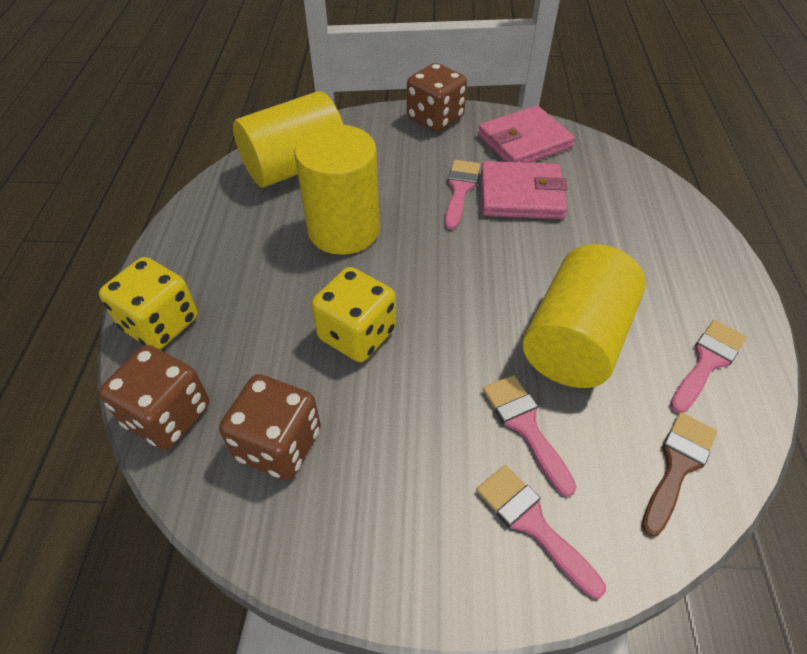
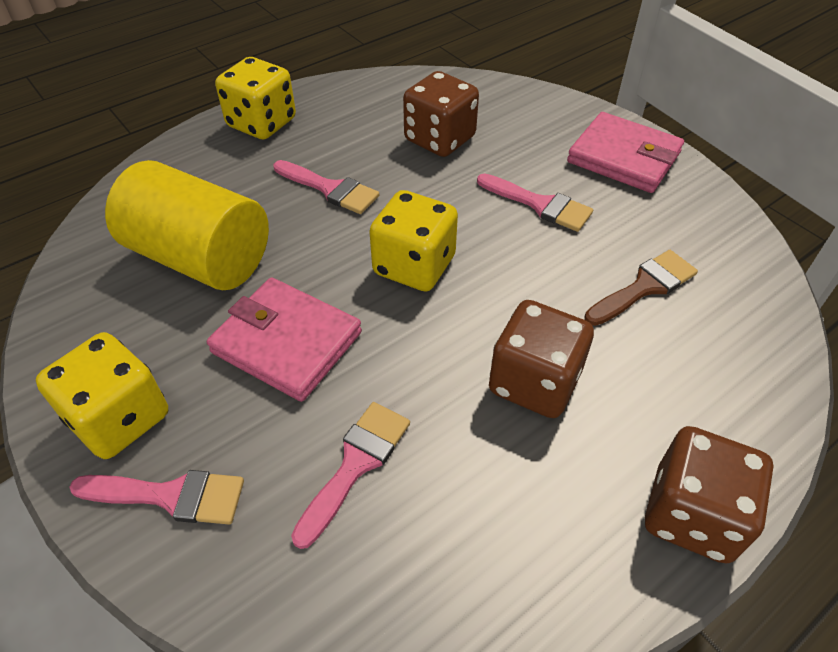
yellow cylinder: [233,91,343,188] [295,124,380,255] [522,244,646,388] = 3 -> [105,160,269,290] = 1
yellow dice: [99,257,198,350] [311,267,396,362] = 2 -> [36,332,168,459] [215,57,296,139] [369,190,458,291] = 3

